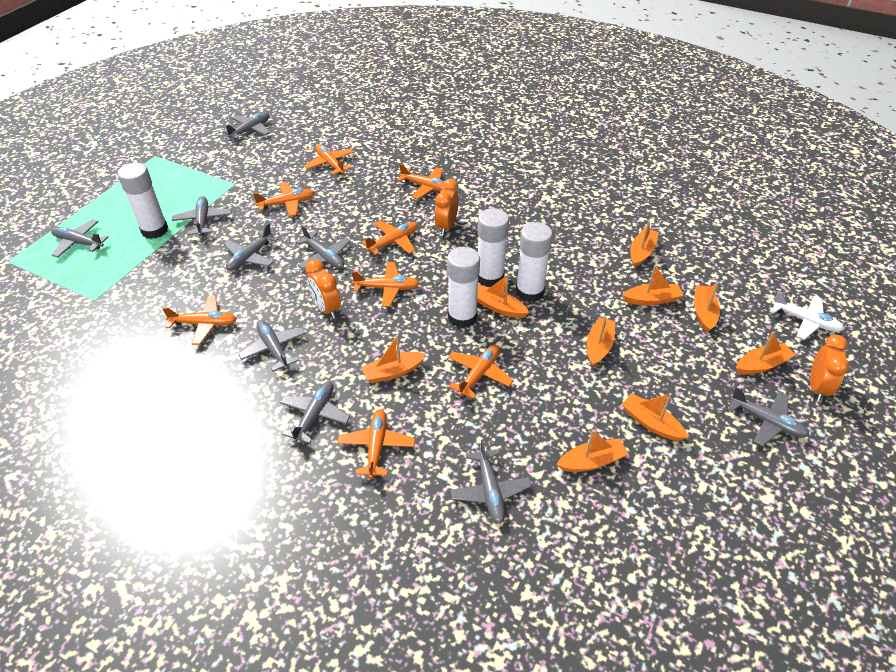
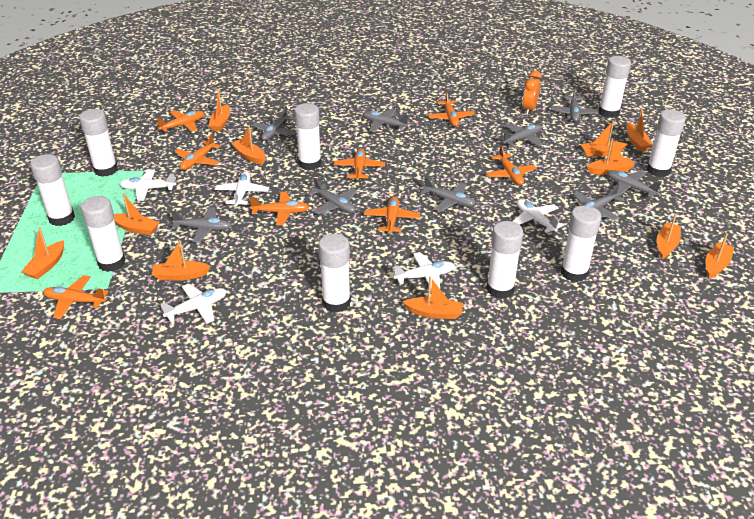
orange boat: [361,335,426,383] [477,274,529,318] [556,430,628,472] [587,316,616,367] [622,265,684,305] [622,393,689,441] [630,220,659,267] [694,282,720,333] [736,332,796,374] = 9 -> [21,227,64,279] [114,193,160,236] [152,240,211,281] [208,89,230,131] [231,126,265,165] [403,277,463,319] [581,121,627,157] [587,139,635,175] [626,108,652,151] [657,214,681,259] [705,233,734,279] = 11
orange clock: [305,259,341,319] [435,179,459,235] [810,335,849,401] = 3 -> [522,71,542,115] = 1
white glue stick: [118,163,168,239] [447,247,480,328] [478,208,509,287] [516,222,553,302] = 4 -> [30,154,75,226] [79,109,118,177] [81,196,126,272] [294,103,322,170] [318,234,351,313] [486,221,523,299] [561,205,601,282] [598,56,631,118] [647,109,686,177] = 9
white plane: [771,291,844,340] = 1 -> [120,170,176,201] [160,283,227,324] [215,172,269,207] [393,252,455,288] [512,199,564,233] = 5

